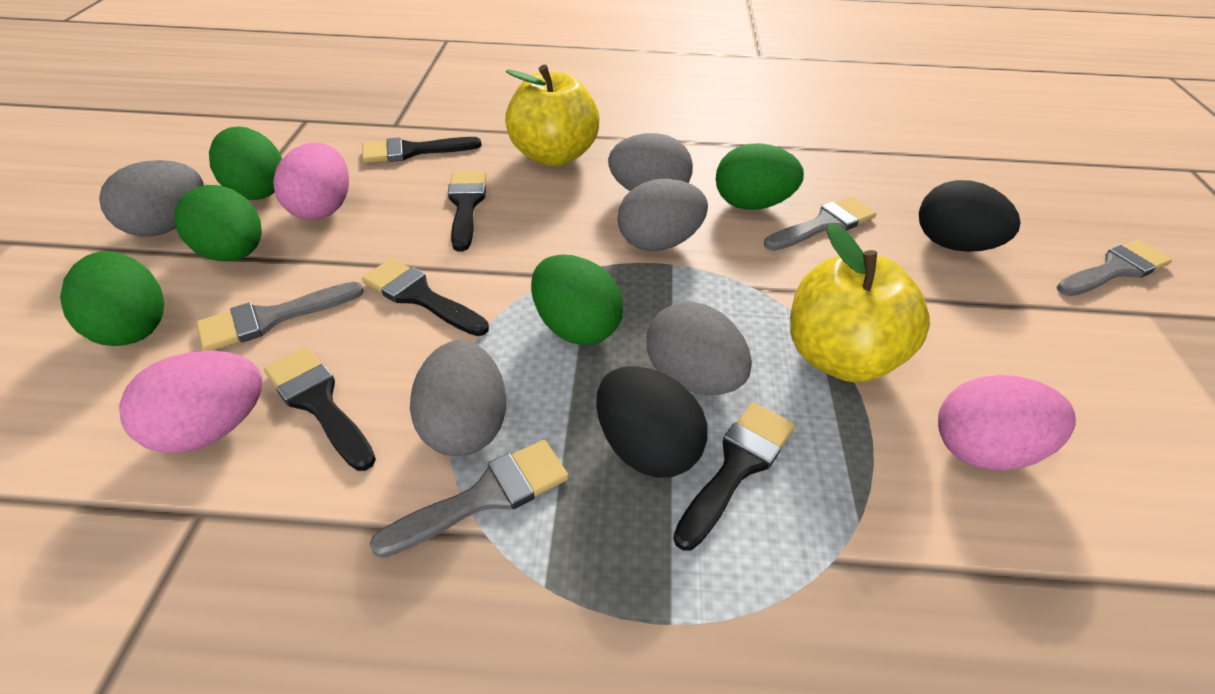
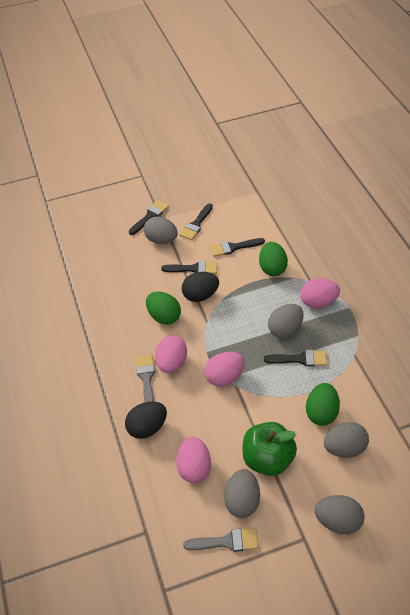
green apple: none = 0 -> [242,422,297,476] = 1
green egg: [60,251,164,346] [174,185,262,261] [209,126,282,200] [531,255,624,345] [716,143,804,210] = 5 -> [146,292,181,325] [259,242,288,276] [306,383,340,426] = 3
grey brush: [196,282,364,351] [369,440,569,558] [764,197,876,251] [1057,240,1172,296] = 4 -> [136,355,155,402] [183,528,258,552] = 2
pink egg: [119,351,262,453] [273,142,349,220] [938,375,1076,471] = 3 -> [155,336,187,373] [176,437,211,483] [205,352,244,386] [300,279,340,308] = 4
yellow apple: [505,65,600,166] [790,223,930,383] = 2 -> none = 0

